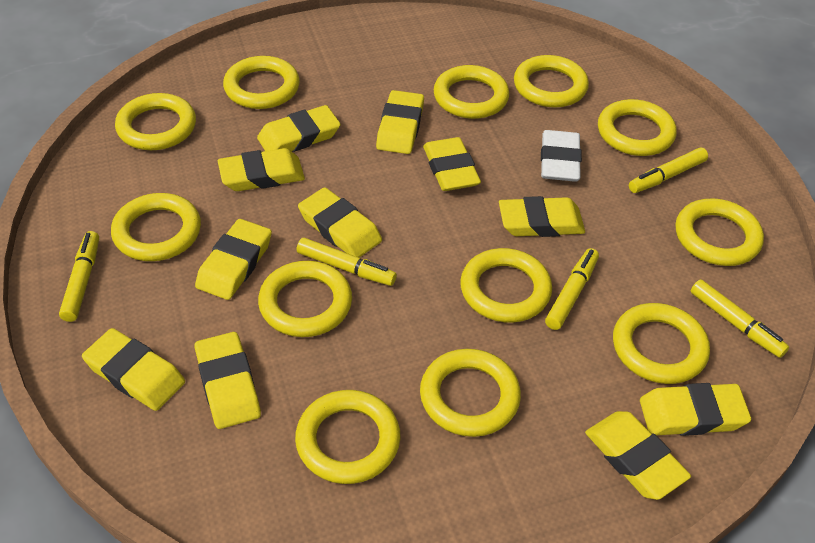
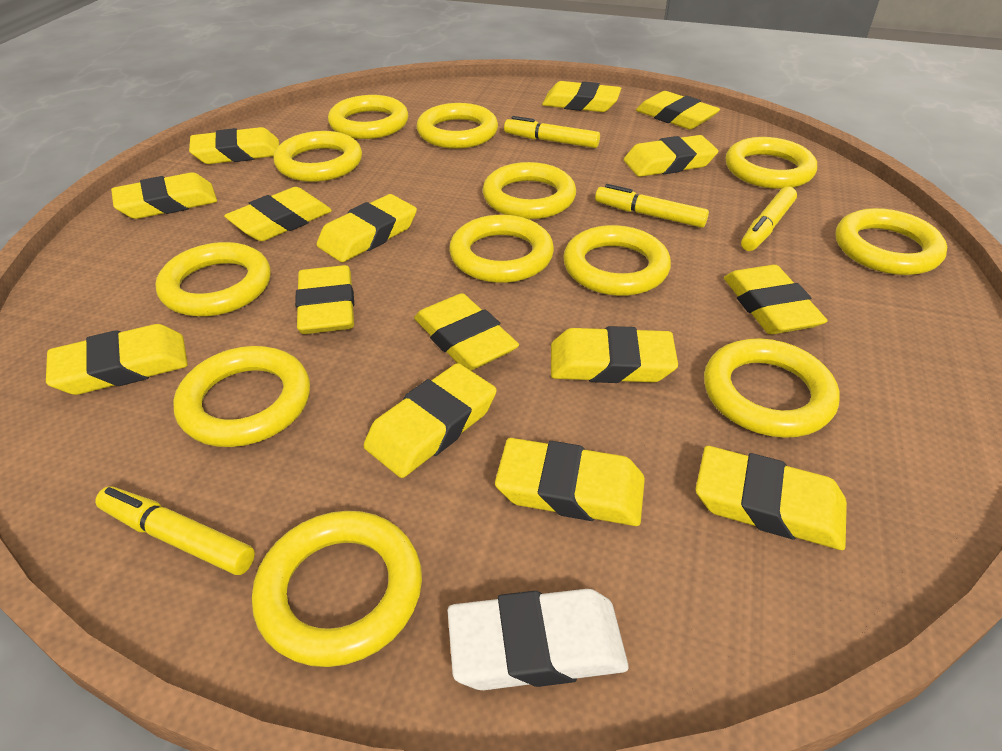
yellow eraser: [82,328,185,411] [195,219,272,300] [195,332,261,429] [218,148,305,191] [257,105,341,152] [298,187,382,258] [376,90,424,154] [423,137,481,191] [499,196,585,237] [585,411,691,500] [640,383,751,436] = 11 -> [46,324,188,395] [111,172,217,219] [189,127,279,164] [224,187,332,241] [295,265,354,334] [316,194,417,262] [363,363,497,478] [414,293,519,371] [495,438,645,526] [542,81,621,112] [551,326,678,383] [624,135,718,177] [636,91,720,129] [696,446,847,550] [724,265,828,334] = 15
yellow marker: [59,231,99,322] [297,238,397,286] [545,248,599,330] [629,148,708,193] [691,280,789,358] = 5 -> [95,486,255,575] [504,116,600,148] [595,184,709,228] [741,186,797,251] = 4

